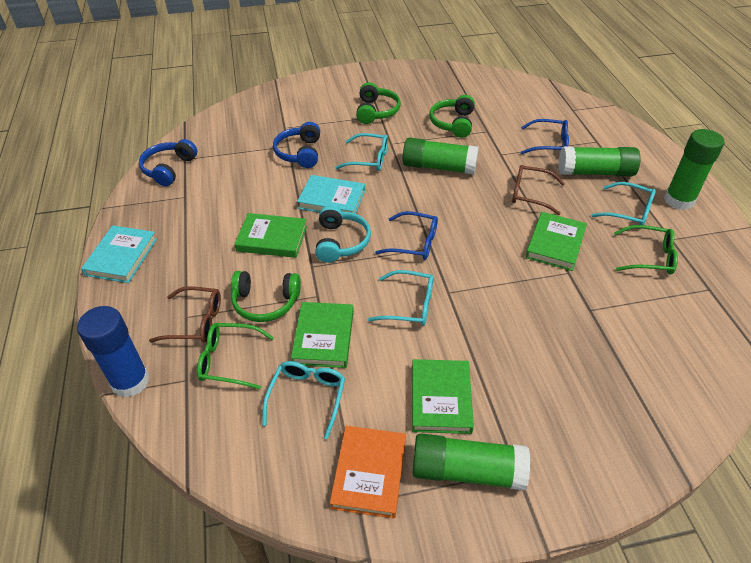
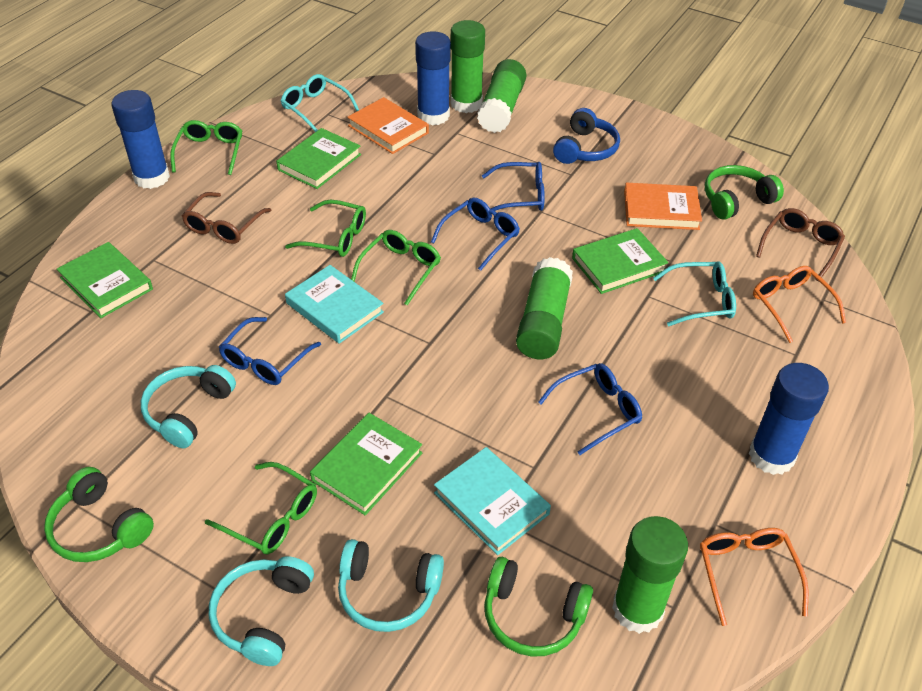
blue glasses: [375,211,438,260] [521,119,569,154] = 2 -> [219,317,321,385] [431,198,520,271] [482,162,545,211] [538,363,642,455] = 4
blue glue stick: [77,306,150,398] = 1 -> [111,90,170,189] [415,31,451,126] [749,363,829,475] = 3
blue headphones: [139,139,197,186] [273,122,320,168] = 2 -> [553,108,620,164] = 1
green glasses: [197,323,274,389] [614,225,678,275] = 2 -> [170,120,242,175] [205,462,317,555] [285,200,366,257] [351,230,441,306] = 4
orange book: [330,426,406,519] = 1 -> [347,97,429,154] [624,183,702,230] = 2
orange glasses: none = 0 -> [700,528,809,626] [753,266,846,343] = 2
turquoise glasses: [262,361,345,439] [335,133,388,171] [368,270,434,326] [591,182,656,225] = 4 -> [281,74,359,132] [653,261,736,326] = 2
turquoise headphones: [315,205,371,263] = 1 -> [141,365,236,448] [209,556,314,666] [338,539,444,632] = 3

